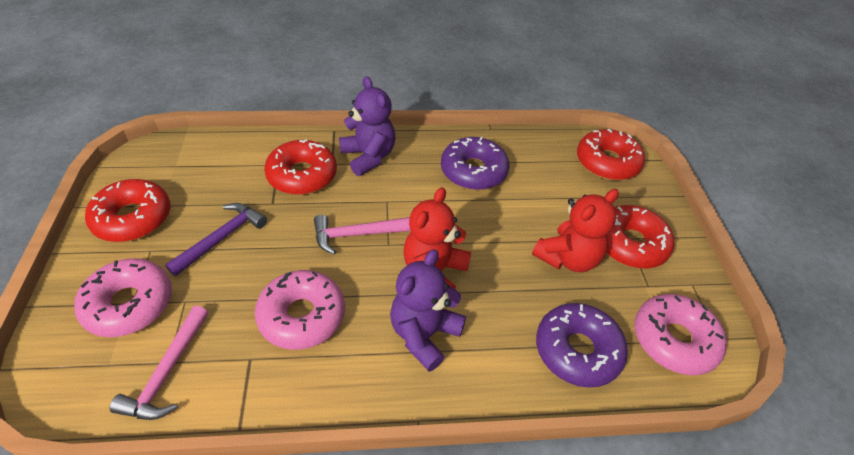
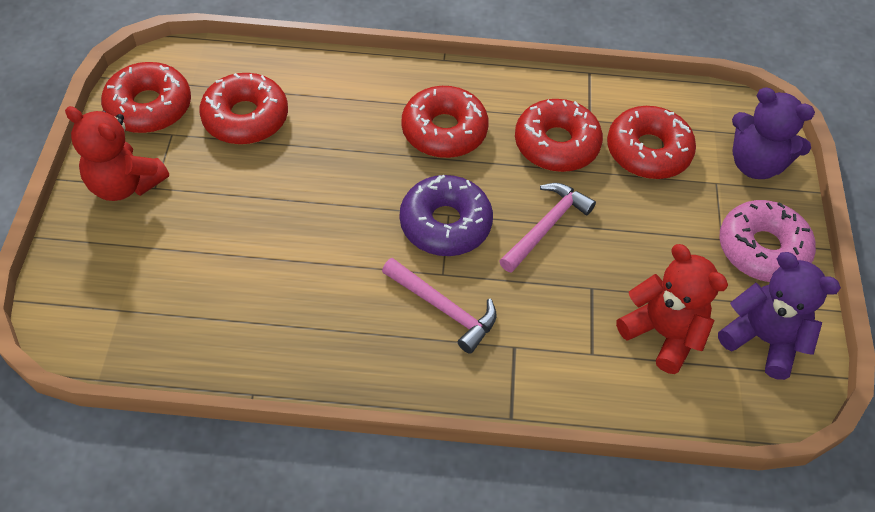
pink donut: [74,258,172,337] [255,270,345,350] [635,294,727,375] = 3 -> [719,200,816,282] = 1
purple donut: [441,136,509,190] [536,303,628,388] = 2 -> [400,175,493,256] = 1
purple hammer: [165,203,267,276] = 1 -> none = 0
red donut: [85,179,171,242] [264,139,337,195] [577,129,645,180] [606,205,674,269] = 4 -> [101,62,191,133] [199,73,288,145] [401,86,489,158] [515,99,603,172] [607,106,696,179] = 5

